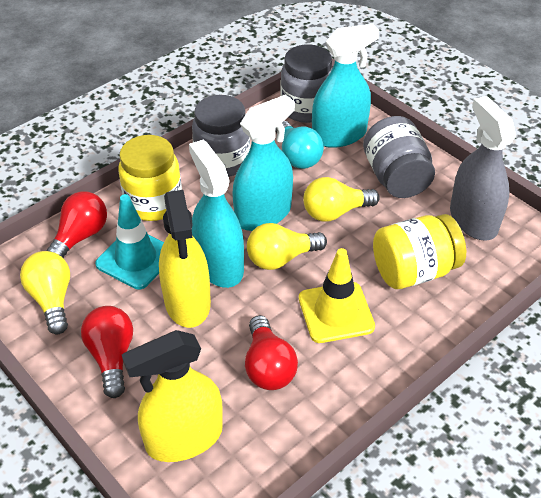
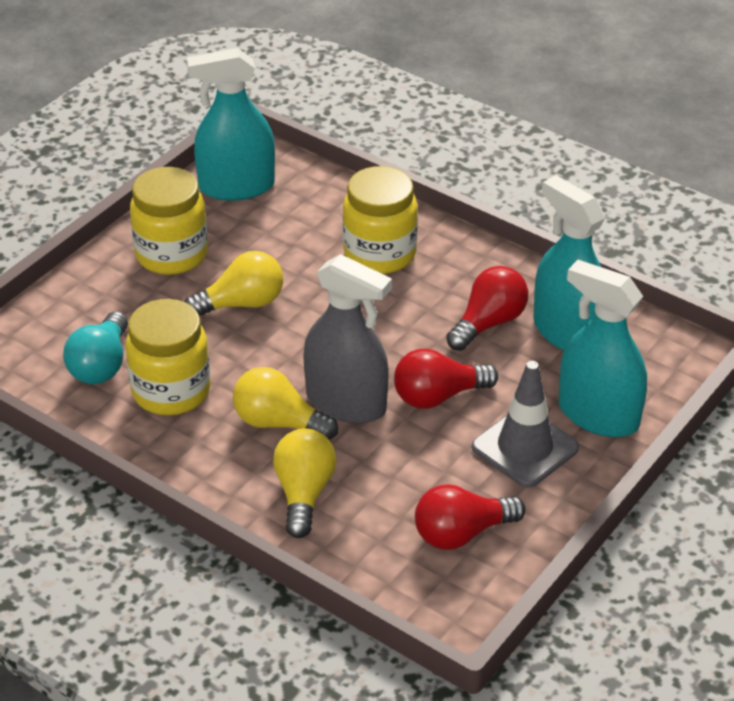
grey jar: [192,95,250,177] [280,44,333,123] [363,116,435,198] = 3 -> none = 0
grey traffic cone: none = 0 -> [472,361,579,488] = 1
turquoise traffic cone: [95,194,164,290] = 1 -> none = 0
yellow jar: [118,135,182,221] [373,214,466,289] = 2 -> [126,299,211,415] [130,167,208,275] [343,166,418,274] = 3
yellow spray bottle: [122,330,223,462] [159,190,211,328] = 2 -> none = 0
yellow traffic cone: [299,248,375,343] = 1 -> none = 0

